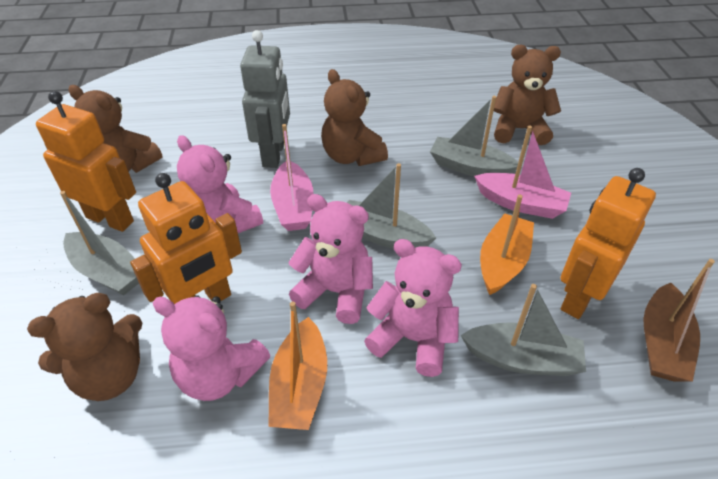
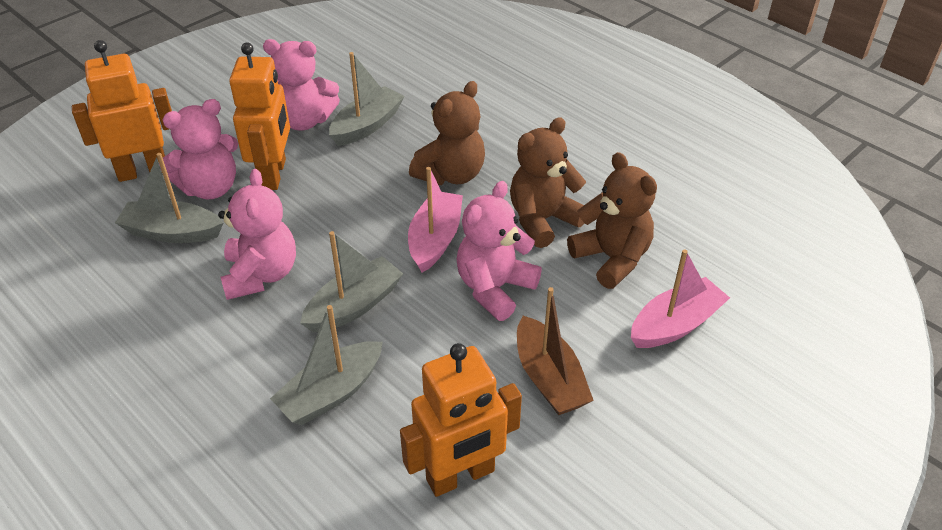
brown teddy bear: [27,293,142,401] [68,85,163,173] [321,69,388,166] [494,45,561,145] = 4 -> [409,81,485,185] [510,117,586,248] [567,152,657,289] = 3
grey robot: [240,30,290,168] = 1 -> none = 0
orange boat: [268,301,327,430] [480,194,534,295] = 2 -> none = 0

